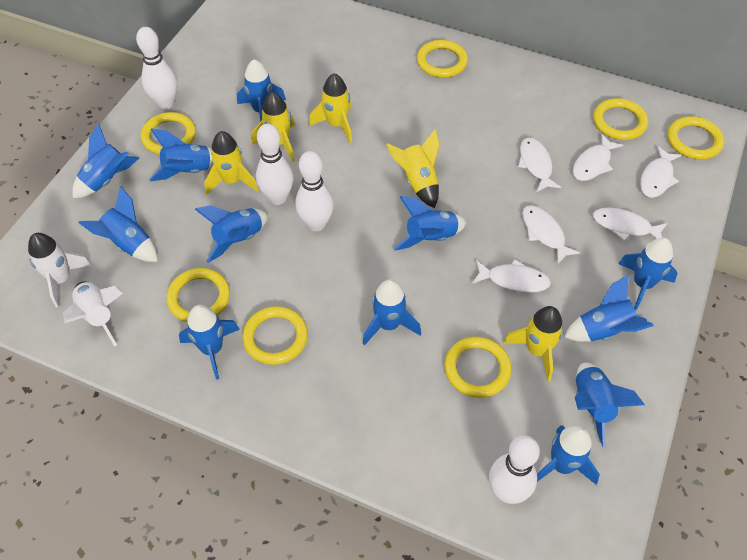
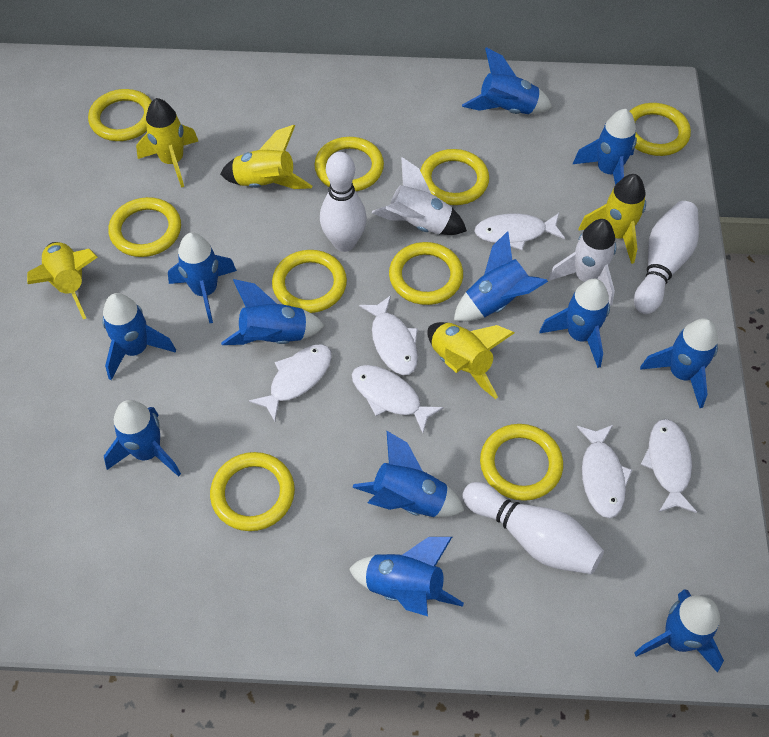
white bowling pin: [136,27,178,109] [256,124,294,205] [295,151,334,232] [489,435,540,504] = 4 -> [320,152,367,252] [462,482,604,574] [634,201,699,314] = 3
yellow ring: [140,112,196,155] [166,268,230,322] [242,306,308,365] [417,40,468,78] [444,337,512,398] [593,98,648,140] [668,116,724,159] = 7 -> [88,89,152,141] [108,197,181,257] [210,452,295,531] [272,250,347,313] [314,137,384,191] [389,242,463,305] [420,149,489,205] [480,424,563,501] [630,103,691,156] = 9

